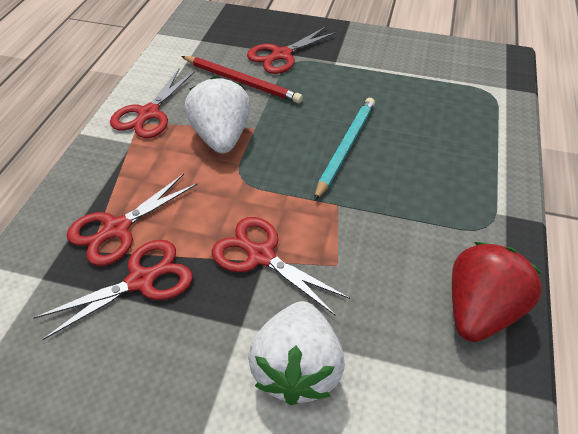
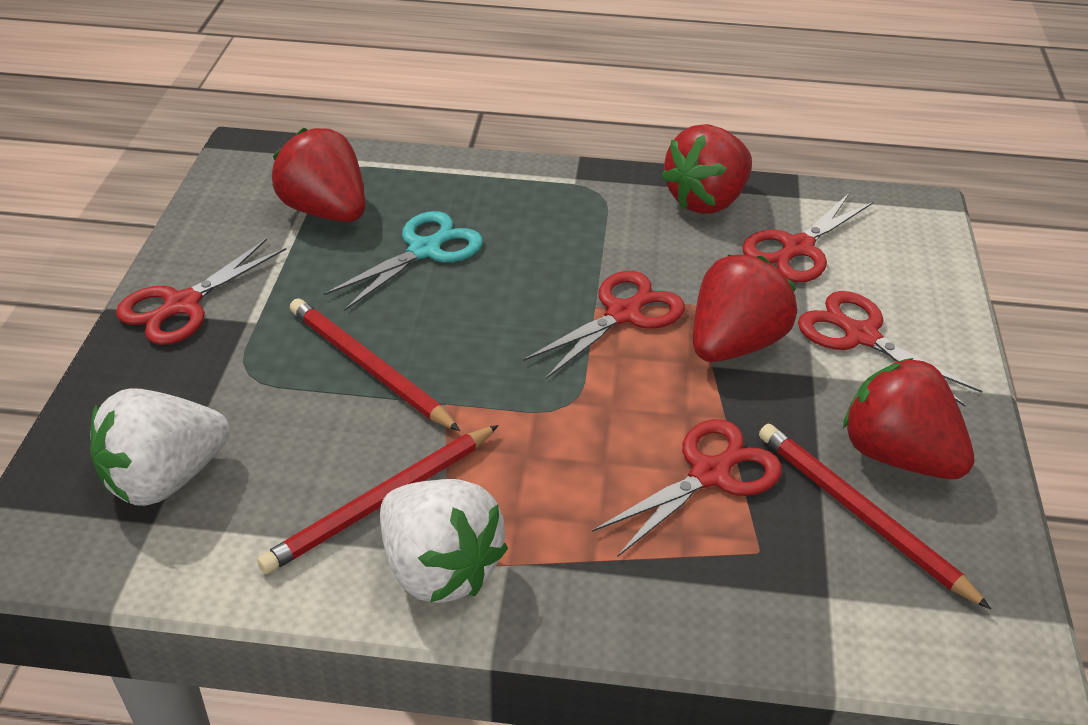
red pencil: [181,56,303,103] = 1 -> [257,425,499,574] [290,298,460,431] [759,424,991,609] = 3
red strawberry: [452,242,542,342] = 1 -> [272,128,365,222] [661,124,752,214] [693,254,797,362] [843,358,975,479] = 4
turquoise pencil: [314,98,375,201] = 1 -> none = 0
turquoise scissors: none = 0 -> [324,211,483,311] = 1

